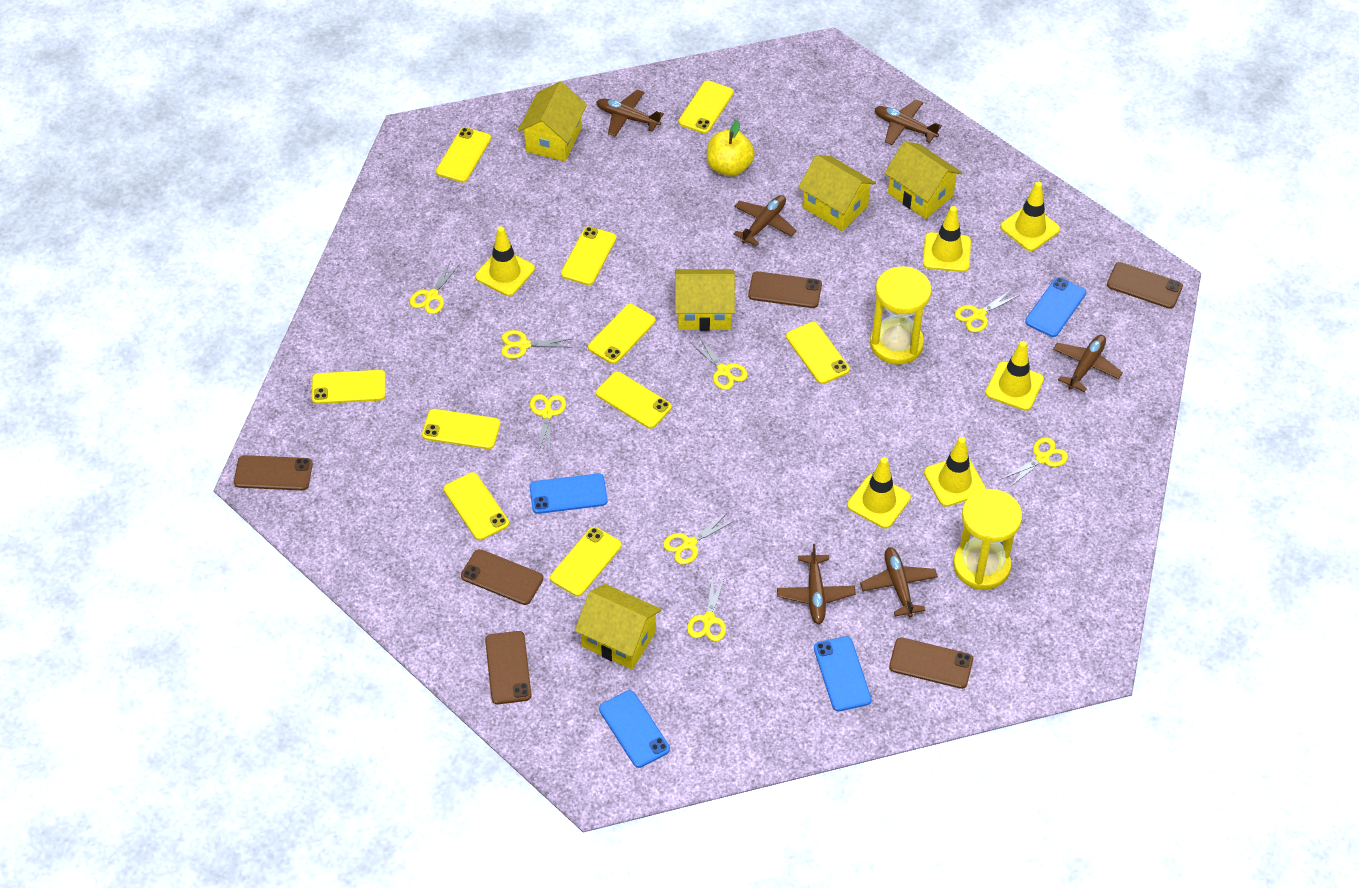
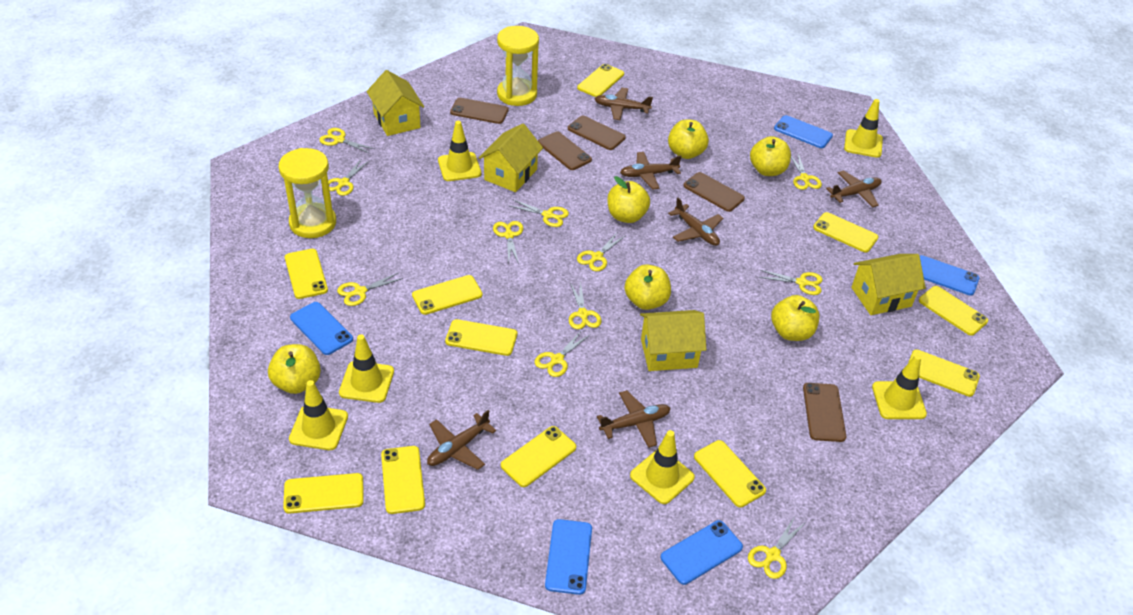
blue phone: [529,473,608,514] [599,690,670,768] [814,636,872,711] [1025,277,1086,337] = 4 -> [290,302,353,355] [545,519,592,595] [661,520,743,585] [774,115,833,148] [920,255,979,296] = 5
brown phone: [234,455,313,491] [461,549,543,605] [485,631,532,704] [748,271,822,308] [889,637,973,689] [1107,262,1183,309] = 6 -> [450,98,509,124] [538,131,592,170] [568,115,626,150] [684,172,745,212] [803,383,846,442] = 5
yellow apple: [707,120,755,177] = 1 -> [268,344,321,394] [607,176,650,223] [625,264,671,310] [668,119,709,159] [750,136,791,176] [771,295,819,341] = 6
yellow house: [518,82,587,161] [575,584,662,670] [675,269,735,331] [798,155,876,231] [884,141,962,219] = 5 -> [367,70,424,136] [479,124,543,192] [640,310,706,371] [851,254,926,315] = 4
yellow phone: [312,370,386,404] [422,409,500,449] [436,127,491,182] [444,472,509,540] [550,527,622,596] [561,226,617,285] [588,304,656,364] [596,371,672,429] [678,80,734,134] [786,322,850,384] = 10 -> [283,473,364,513] [285,249,328,299] [381,446,425,514] [412,275,483,315] [445,319,517,356] [501,426,576,487] [577,64,624,97] [694,440,766,507] [813,212,878,253] [908,349,980,397] [919,286,988,336] = 11
yellow scissors: [410,260,461,314] [501,330,573,359] [530,394,566,453] [663,513,734,565] [687,575,726,642] [690,336,748,390] [955,288,1020,333] [1002,437,1068,488] = 8 -> [319,128,374,154] [328,158,370,196] [337,272,403,306] [493,221,523,264] [508,199,569,227] [535,330,590,377] [569,281,602,329] [577,233,626,272] [748,516,806,579] [758,270,823,295] [791,154,822,190] = 11

